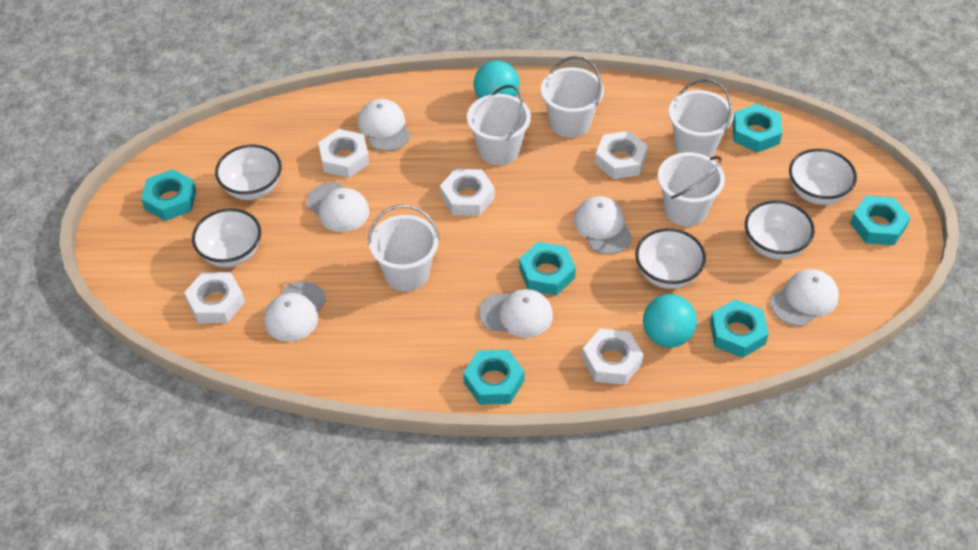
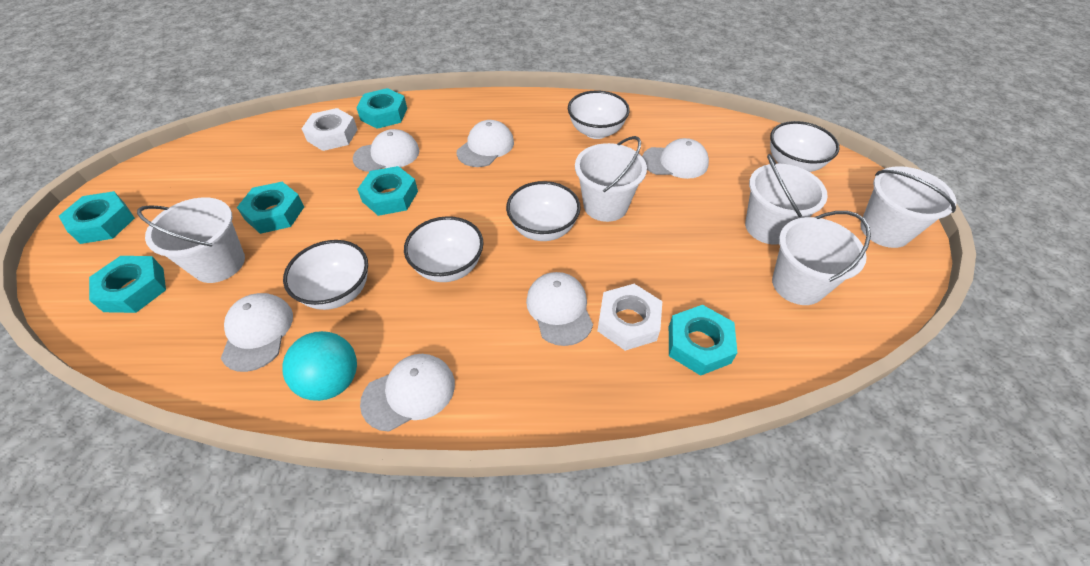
turquoise ball: [474,60,520,99] [643,294,697,348] = 2 -> [282,331,357,401] = 1
white nut: [184,272,245,323] [318,129,369,178] [440,169,495,216] [582,329,643,385] [595,131,648,179] = 5 -> [302,108,358,151] [597,284,662,351] = 2

